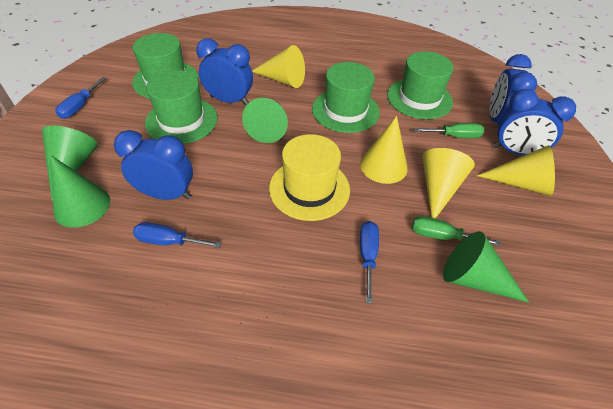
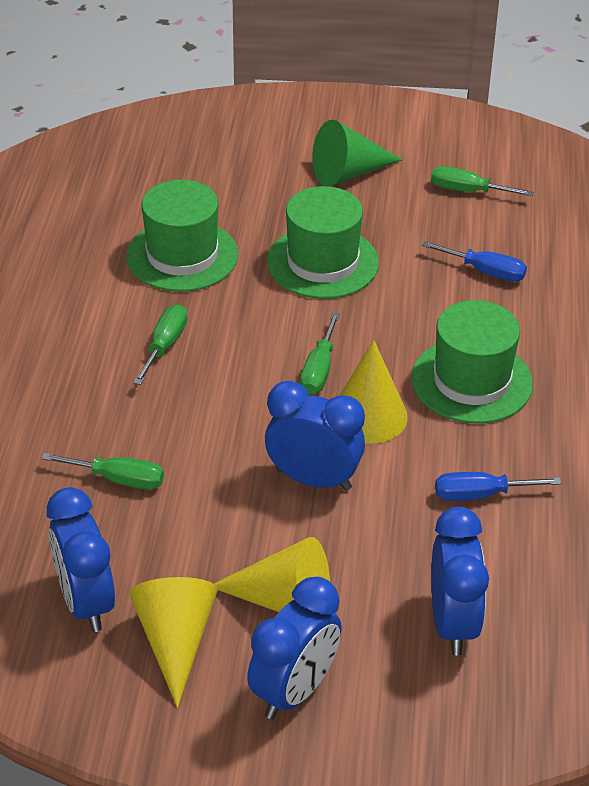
blue screwdriver: [55,77,106,119] [133,222,222,248] [360,221,379,303] = 3 -> [421,241,527,282] [435,472,561,501] = 2
green cone: [42,126,98,201] [50,155,110,228] [242,98,288,143] [443,231,529,303] = 4 -> [312,120,402,186] = 1
green hat: [132,33,199,99] [145,70,218,144] [312,62,380,133] [387,51,454,119] = 4 -> [126,180,238,292] [267,186,379,299] [411,300,533,424] = 3
green screwdriver: [412,216,501,246] [414,123,484,138] = 2 -> [41,453,164,490] [133,304,188,385] [300,312,340,395] [431,166,534,196] = 4
yellow cone: [252,45,305,88] [360,116,408,184] [422,148,475,219] [477,145,555,196] = 4 -> [129,577,218,708] [214,537,330,612] [340,340,408,444] = 3
yellow hat: [269,134,350,221] = 1 -> none = 0

